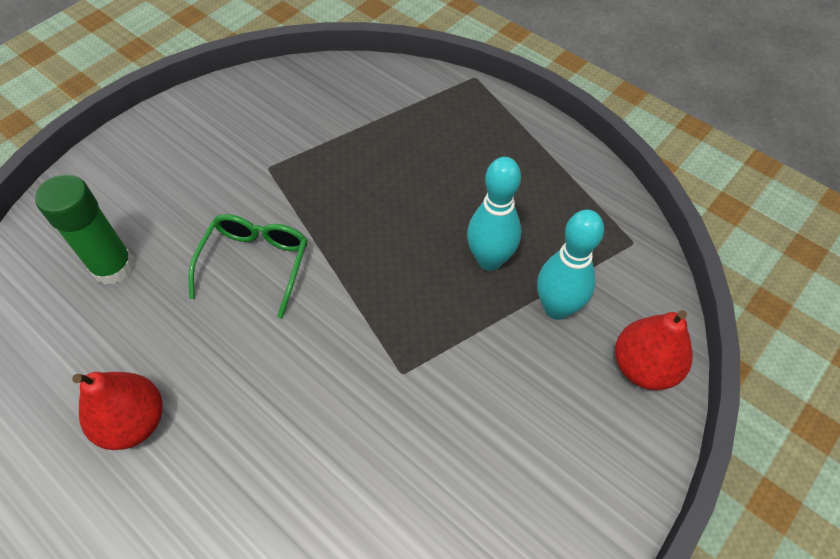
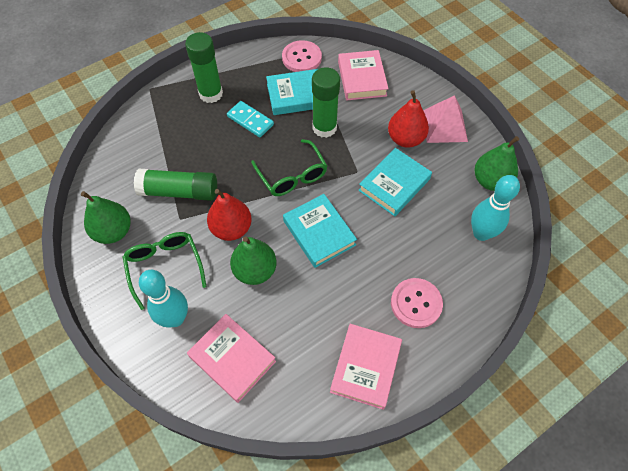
green glasses: [188,214,307,318] = 1 -> [123,232,207,310] [251,139,327,196] = 2
green glue stick: [35,174,135,285] = 1 -> [134,169,217,201] [185,32,223,103] [312,68,340,138] = 3
green pear: none = 0 -> [81,191,131,244] [230,237,277,285] [474,136,519,191] = 3
pink book: none = 0 -> [187,314,276,403] [330,324,402,410] [338,50,389,100] = 3
pink button: none = 0 -> [282,40,322,72] [391,278,443,328] = 2
pink pyramid: none = 0 -> [423,95,468,143] = 1
turquoise book: none = 0 -> [266,69,318,115] [283,194,357,268] [358,148,432,216] = 3
turquoise domino: none = 0 -> [227,101,274,137] = 1

